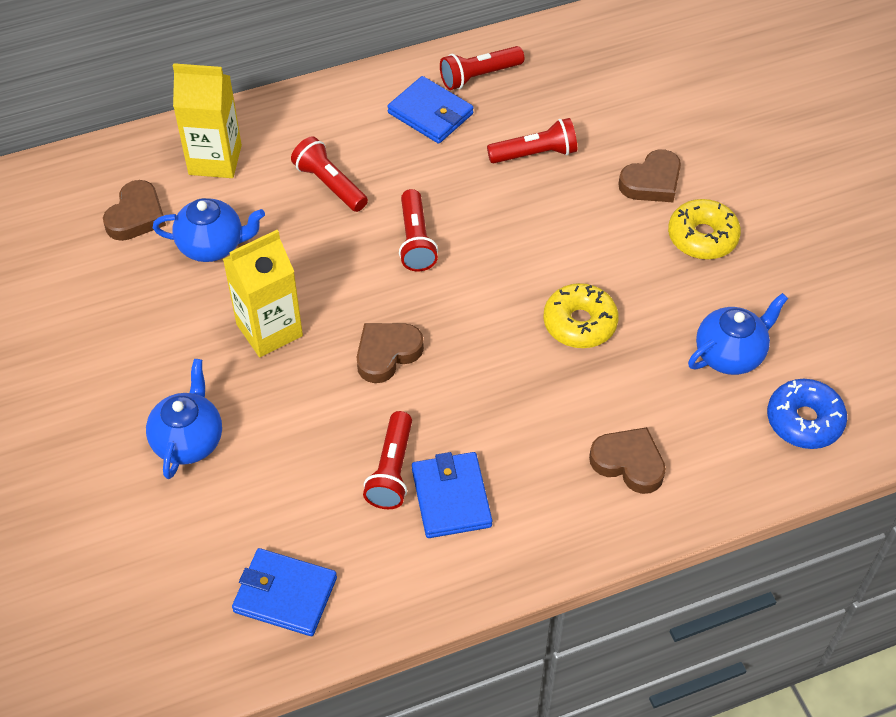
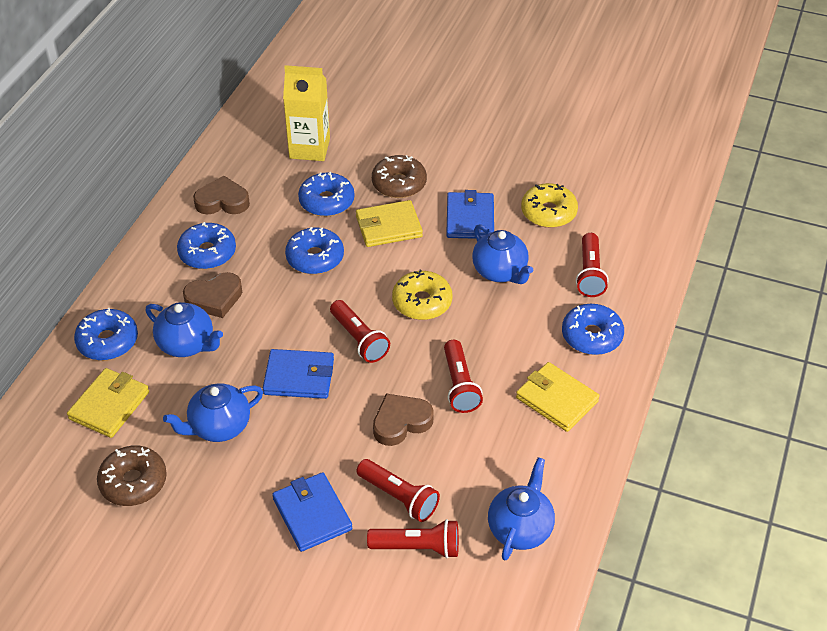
blue donut: [767,379,847,449] = 1 -> [74,308,138,360] [177,222,236,269] [285,227,344,274] [298,172,354,216] [562,304,624,355] = 5
blue teapot: [146,359,222,479] [153,198,265,262] [688,293,788,375] = 3 -> [146,302,223,357] [163,383,263,442] [472,224,533,284] [488,457,555,560] = 4
brown donut: none = 0 -> [97,445,167,506] [372,155,427,198] = 2
brown heart: [103,180,166,241] [357,323,424,383] [589,427,666,494] [618,149,681,202] = 4 -> [183,272,242,318] [193,176,250,214] [373,394,434,446] = 3
yellow carton: [173,63,242,178] [223,230,303,357] = 2 -> [283,65,330,161] = 1
yellow wallet: none = 0 -> [67,368,149,438] [356,200,423,247] [516,362,600,432] = 3

